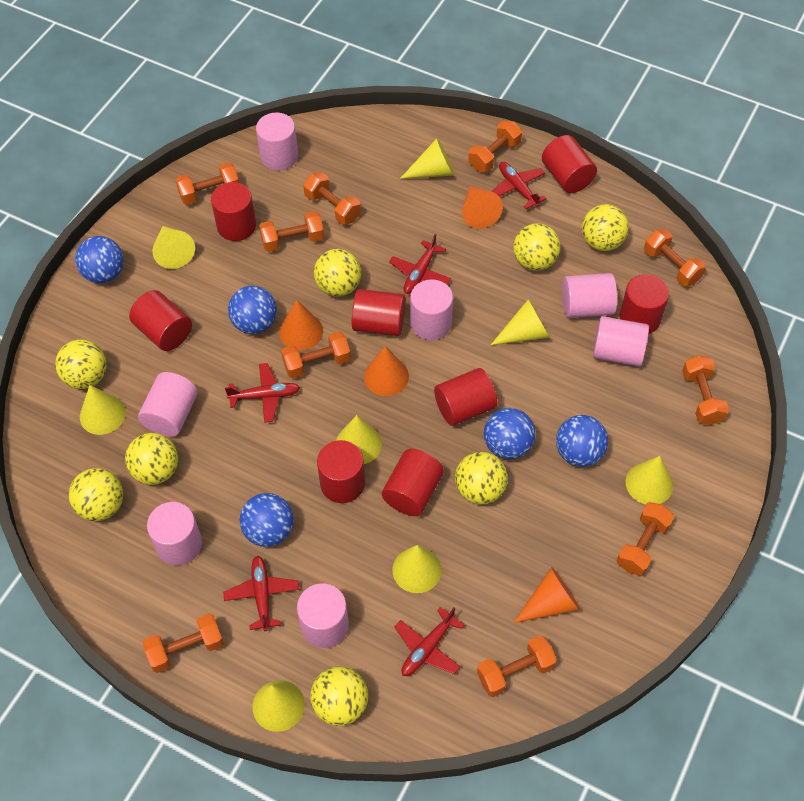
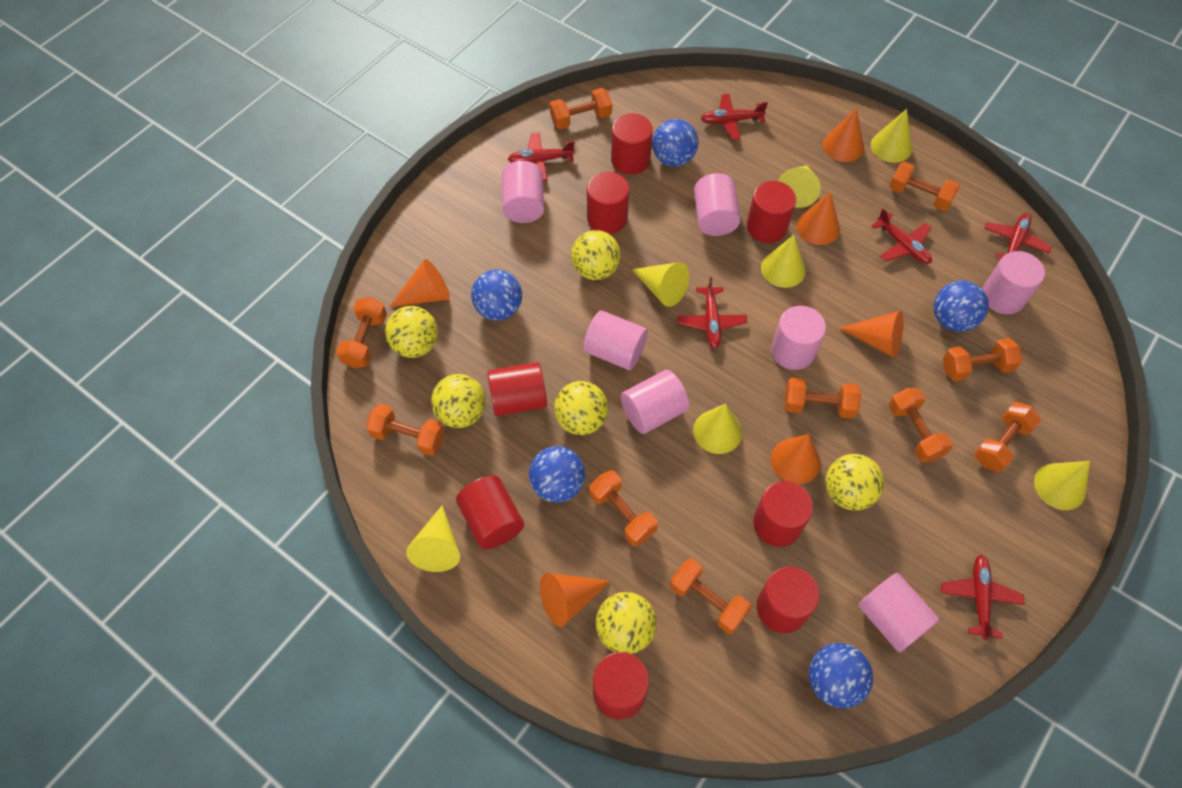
orange cone: [279,300,323,350] [364,346,409,396] [462,186,503,229] [513,567,580,623] = 4 -> [389,259,450,307] [540,573,611,627] [771,434,821,484] [796,192,840,245] [823,108,864,162] [839,311,904,358] = 6
red plane: [223,556,299,631] [225,363,300,423] [389,234,451,294] [394,607,464,676] [491,162,547,209] = 5 -> [508,132,575,181] [677,277,747,349] [701,94,768,140] [872,208,932,264] [941,555,1025,640] [984,213,1052,259] = 6
yellow ball: [55,339,107,389] [69,468,123,521] [125,433,178,485] [310,666,368,726] [314,249,361,297] [455,452,508,505] [513,223,561,271] [582,204,629,251] = 8 -> [385,306,438,358] [431,374,486,428] [554,381,608,435] [571,230,621,280] [596,592,657,654] [825,454,884,511] = 6
yellow cone: [80,385,126,435] [152,226,195,269] [252,680,305,732] [336,415,382,464] [392,545,442,593] [400,138,454,179] [491,299,550,345] [626,456,673,504] = 8 -> [406,506,460,572] [632,262,689,307] [693,403,742,454] [761,235,806,288] [778,165,821,208] [871,109,912,163] [1034,461,1090,510] = 7

